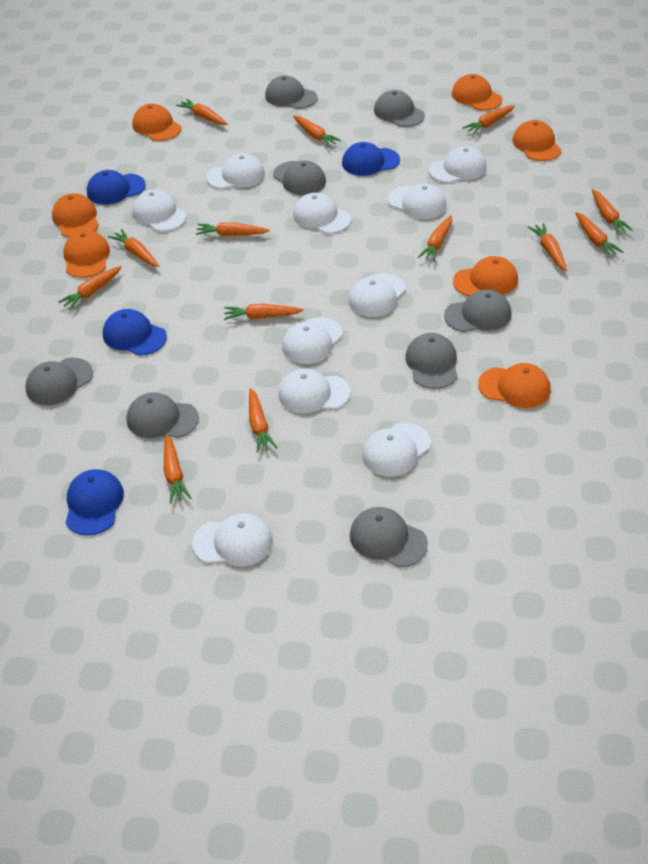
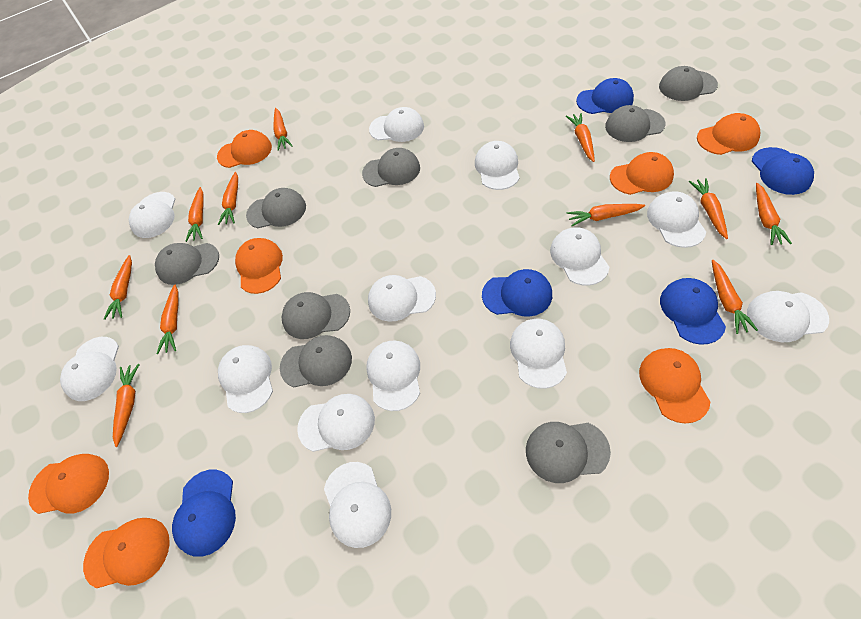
blue cap: [65,469,124,536] [87,170,146,204] [103,309,167,356] [342,142,400,176] = 4 -> [172,470,236,557] [482,269,552,317] [576,78,634,114] [660,278,726,345] [752,147,814,195] = 5
orange carrot: [58,266,122,310] [108,229,159,267] [164,434,191,503] [176,99,228,125] [196,222,270,236] [224,304,304,320] [249,388,277,453] [293,115,341,147] [418,215,452,262] [463,105,515,135] [528,223,567,271] [575,212,624,258] [592,189,633,234] = 13 -> [104,255,132,320] [113,364,140,447] [157,284,178,354] [185,187,204,242] [218,172,238,225] [273,108,293,151] [566,113,595,162] [567,204,645,226] [689,178,728,239] [712,260,758,334] [756,183,792,245] = 11
white cap: [132,190,187,231] [192,513,273,566] [206,153,265,189] [278,368,351,413] [282,317,342,364] [293,193,351,233] [348,273,406,317] [362,423,431,477] [388,183,446,219] [429,146,487,183] = 10 -> [60,337,119,401] [129,192,175,238] [218,345,273,413] [297,394,375,452] [324,462,391,548] [366,341,420,411] [368,275,436,322] [369,107,424,142] [475,141,520,190] [510,319,567,389] [550,227,609,286] [647,191,706,248] [747,291,829,342] = 13

